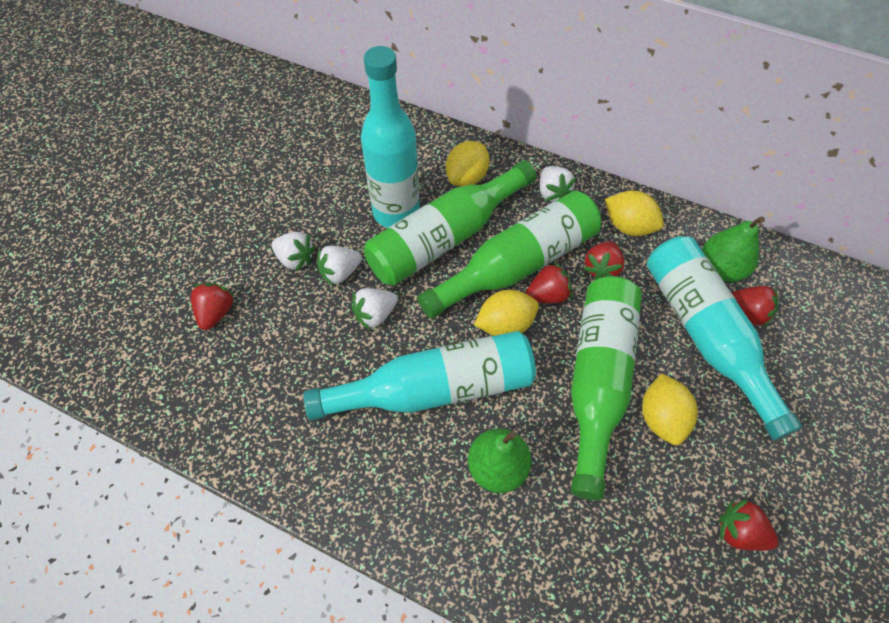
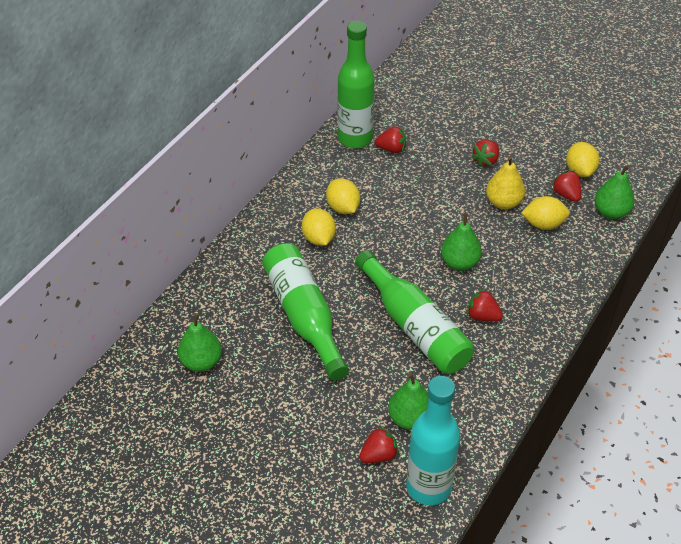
green pear: [468,428,532,493] [702,216,765,282] = 2 -> [178,313,222,372] [388,373,429,430] [441,213,482,271] [595,165,635,219] = 4
turquoise bottle: [303,331,536,420] [361,46,420,228] [647,236,802,440] = 3 -> [406,376,460,506] = 1
white strawberry: [272,232,315,271] [317,246,362,286] [351,288,398,330] [540,166,576,202] = 4 -> none = 0
yellow pear: none = 0 -> [486,156,525,209] = 1

